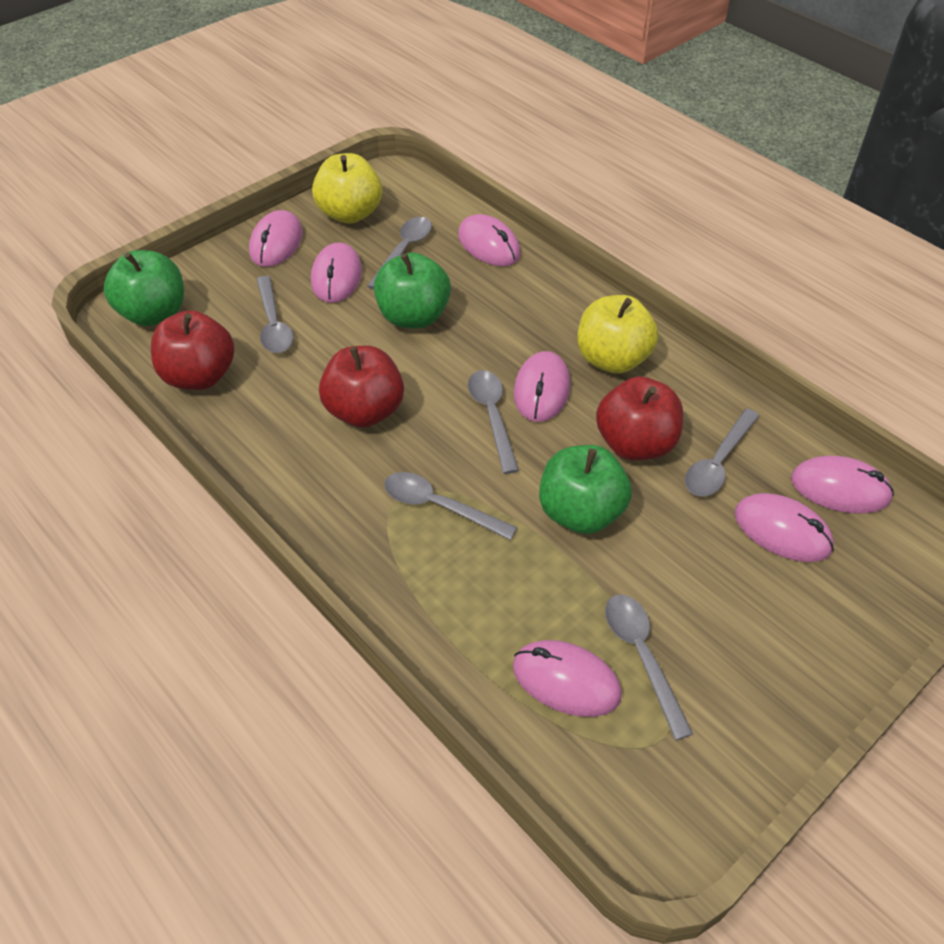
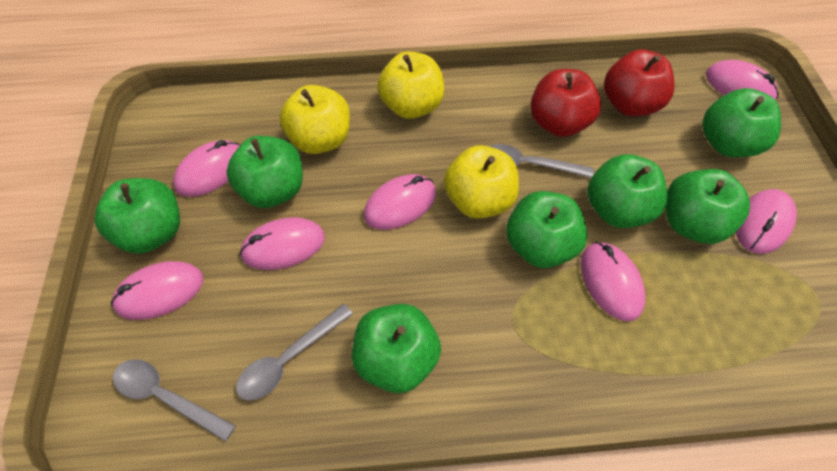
green apple: [104,250,184,326] [374,252,451,328] [539,445,632,534] = 3 -> [95,178,180,254] [226,136,303,208] [352,304,441,393] [506,191,587,268] [587,154,667,228] [666,169,750,244] [702,88,781,157] = 7
grey spoon: [256,276,294,353] [367,217,432,290] [384,472,517,540] [468,370,519,474] [605,595,693,740] [685,409,759,496] = 6 -> [113,359,236,442] [236,304,353,401] [488,144,594,178] = 3
red apple: [151,310,235,390] [319,346,404,428] [596,376,683,460] = 3 -> [530,69,601,137] [604,50,674,117] = 2
yellow apple: [312,153,382,224] [577,295,658,374] = 2 -> [280,85,350,154] [377,52,444,119] [444,145,519,219] = 3

